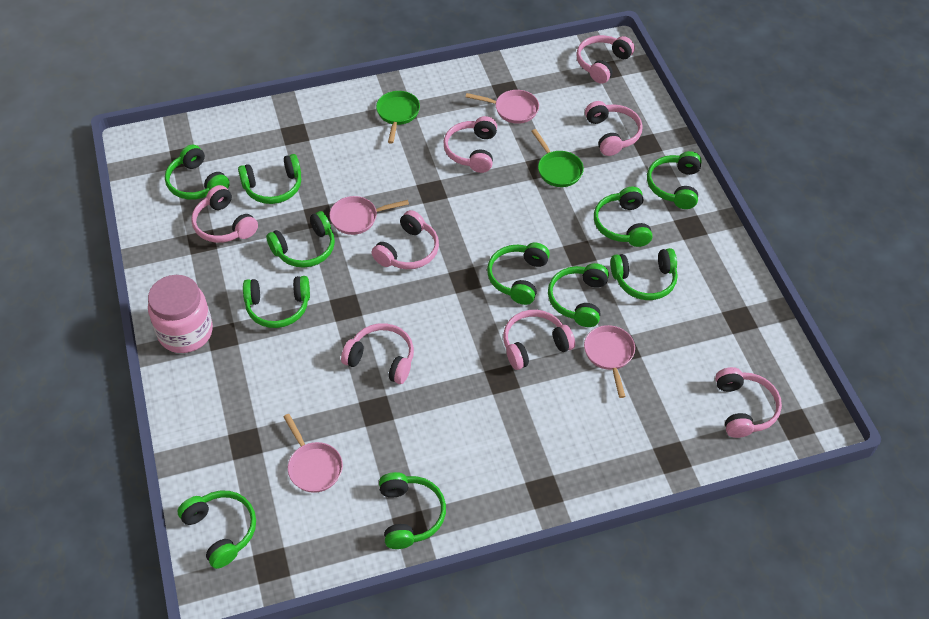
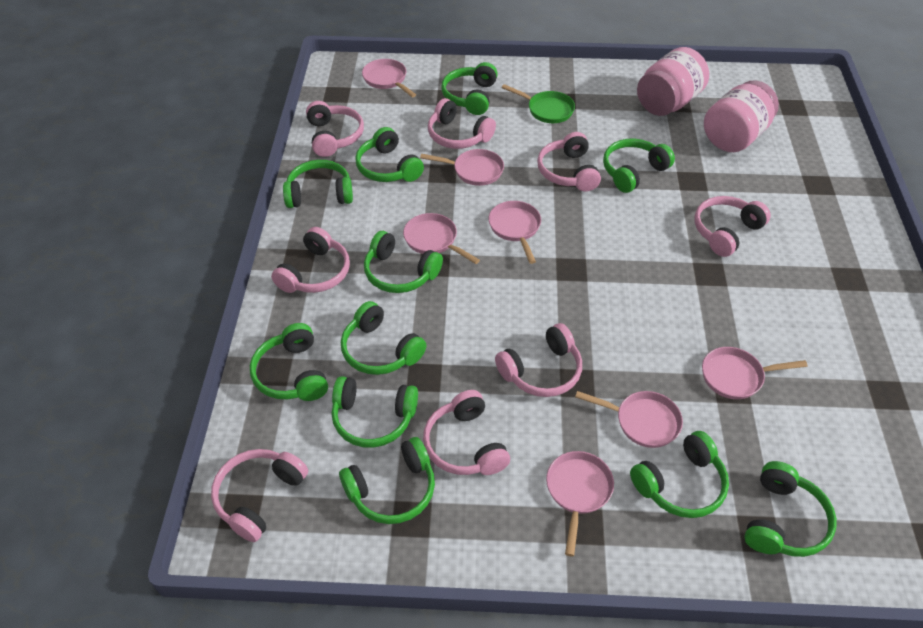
green pan: [376,91,420,144] [531,129,584,187] = 2 -> [502,84,575,123] = 1
pink jar: [148,275,213,353] = 1 -> [637,47,709,116] [704,80,779,152] = 2
pink pan: [283,414,343,493] [330,196,409,235] [466,90,539,124] [584,325,635,398] = 4 -> [362,59,416,97] [403,213,480,264] [420,149,504,186] [489,201,541,264] [546,451,614,557] [575,391,683,448] [702,347,807,399] = 7

